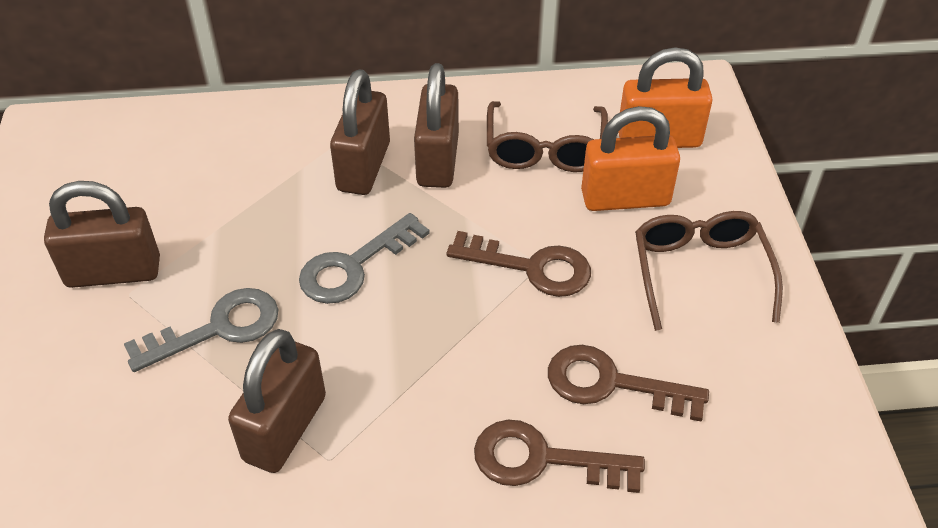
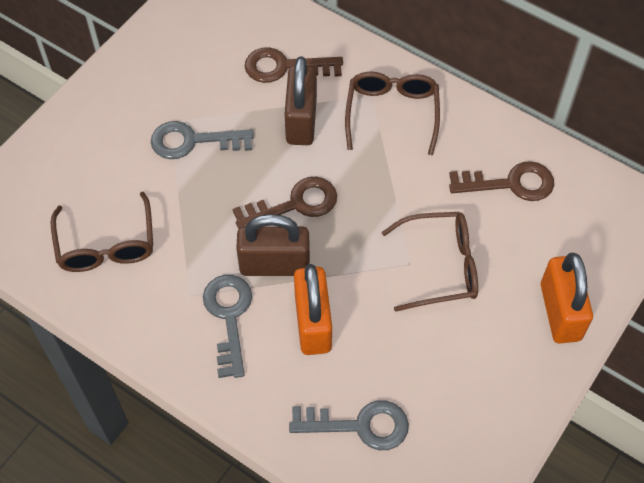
brown glasses: [487,101,608,172] [635,211,783,331] = 2 -> [51,192,153,272] [345,72,440,155] [382,212,478,312] = 3
brown padlock: [44,181,160,288] [228,329,326,473] [330,69,390,195] [414,63,459,188] = 4 -> [236,214,310,276] [284,56,317,145] = 2
grey key: [124,288,278,372] [299,213,430,304] = 2 -> [151,121,254,159] [203,275,252,378] [289,400,409,450] = 3

